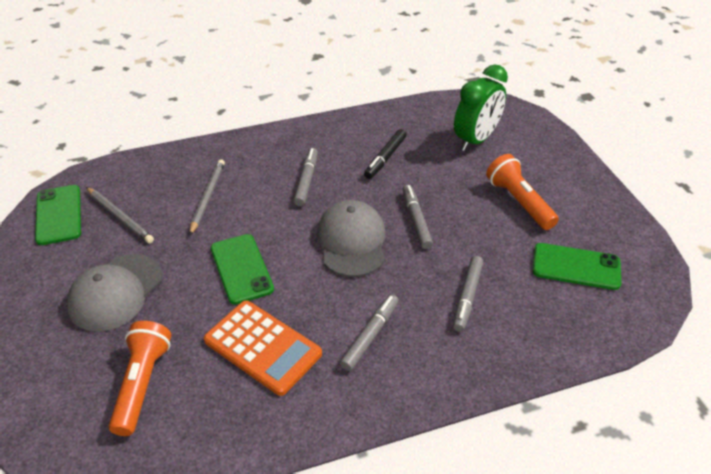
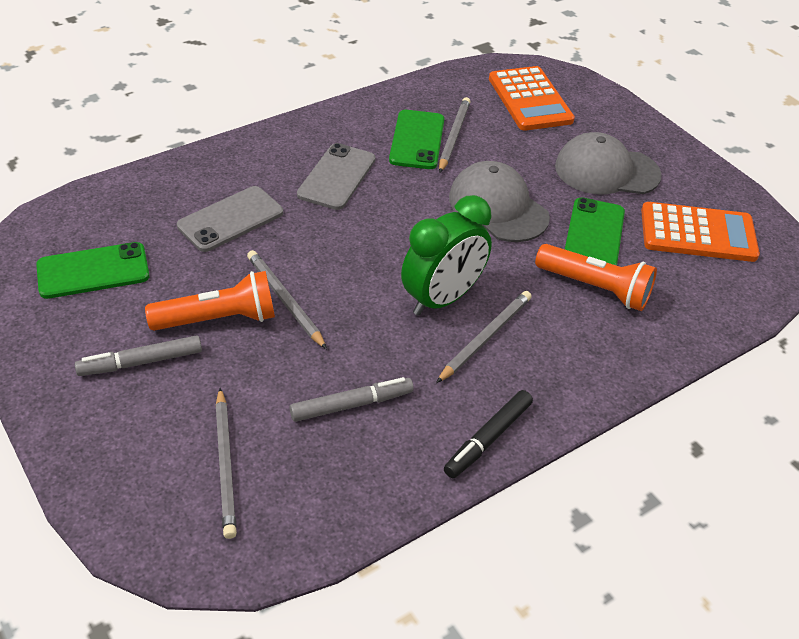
grey marker: [294,148,318,206] [340,294,399,371] [402,185,433,249] [453,256,483,332] = 4 -> [75,335,202,376] [290,377,414,422] = 2
grey pencil: [86,187,154,243] [189,159,225,235] = 2 -> [215,388,237,539] [247,250,327,349] [436,291,532,383] [439,97,470,173] = 4
grey phone: none = 0 -> [177,186,283,252] [297,143,375,210] = 2
orange calculator: [204,300,322,396] = 1 -> [489,66,575,131] [641,202,760,262] = 2

